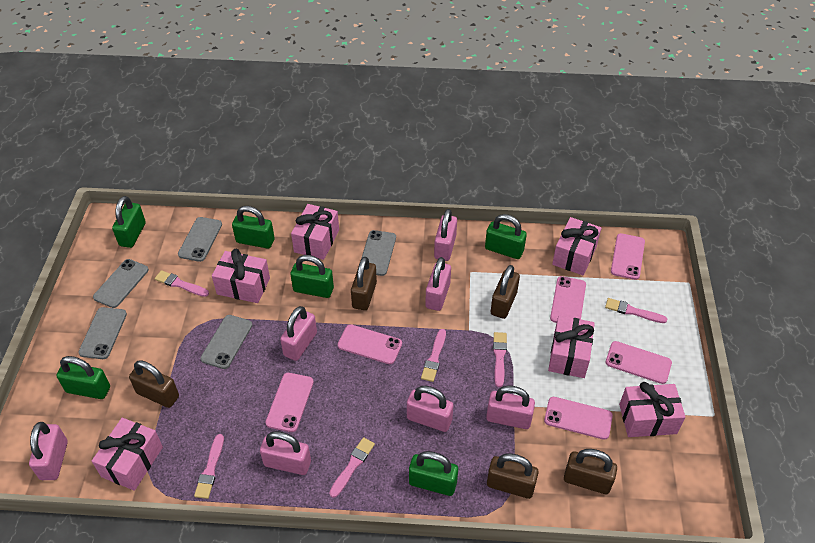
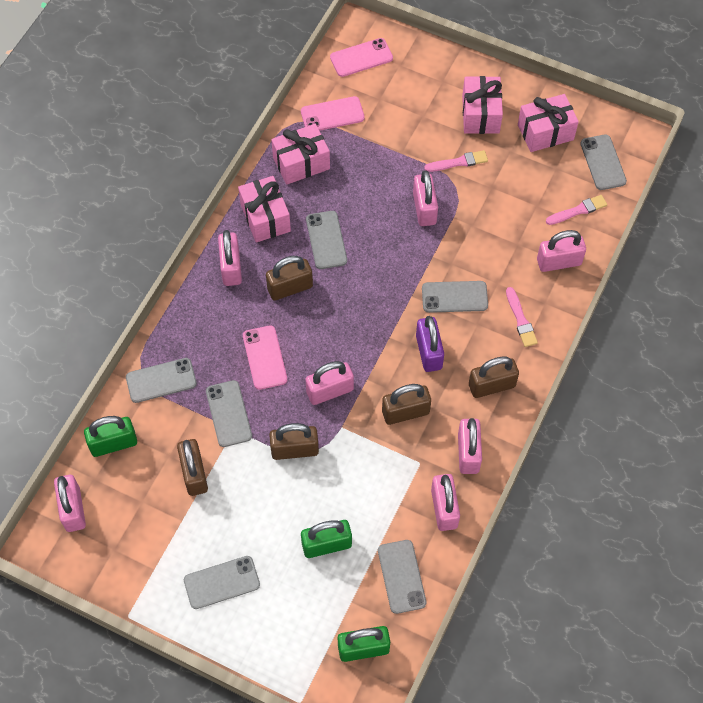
green padlock: [56,356,110,399] [112,196,146,248] [232,206,275,249] [290,255,334,298] [409,451,458,496] [485,214,527,259] = 6 -> [84,416,137,457] [301,520,352,558] [338,626,390,662] = 3
grey phone: [78,307,127,359] [93,259,149,308] [178,217,222,262] [201,315,252,369] [361,230,396,276] = 5 -> [126,358,197,403] [184,556,260,609] [206,380,252,447] [306,211,347,269] [378,540,426,614] [422,281,488,313] [580,135,627,190] = 7
pink brush: [155,270,209,297] [194,434,224,499] [329,437,375,498] [421,329,446,382] [493,332,507,387] [605,298,667,323] = 6 -> [424,150,488,172] [506,287,538,347] [546,195,607,225] = 3
pink gift: [92,418,163,491] [212,249,270,303] [291,204,339,260] [548,315,595,378] [552,217,601,275] [619,382,685,437] = 6 -> [238,176,291,242] [271,124,330,185] [462,76,503,134] [518,94,579,152] = 4
pink phone: [265,373,314,432] [338,324,402,364] [544,397,613,440] [550,276,586,323] [606,341,672,384] [611,233,645,280] = 6 -> [243,325,287,390] [301,96,365,131] [330,38,393,77] = 3
purple padlock: none = 0 -> [416,316,444,372] = 1

